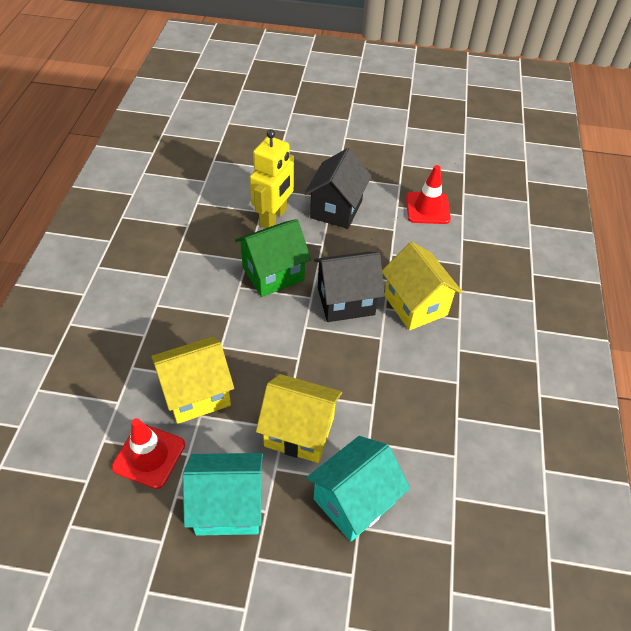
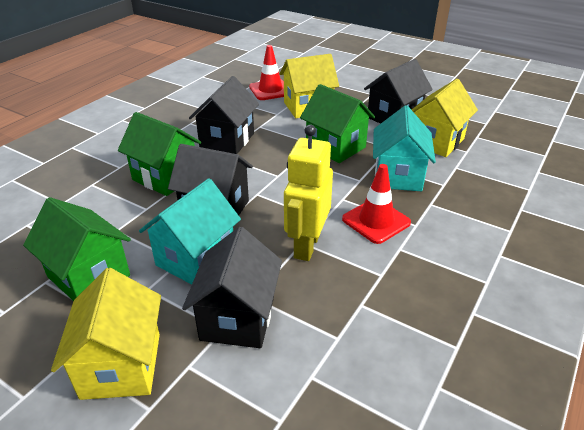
black house: [304,148,371,229] [314,252,385,322] = 2 -> [168,144,253,215] [182,227,282,348] [189,76,259,154] [364,59,433,124] = 4
green house: [235,219,311,297] = 1 -> [23,197,131,301] [118,112,201,196] [300,84,375,163] = 3

